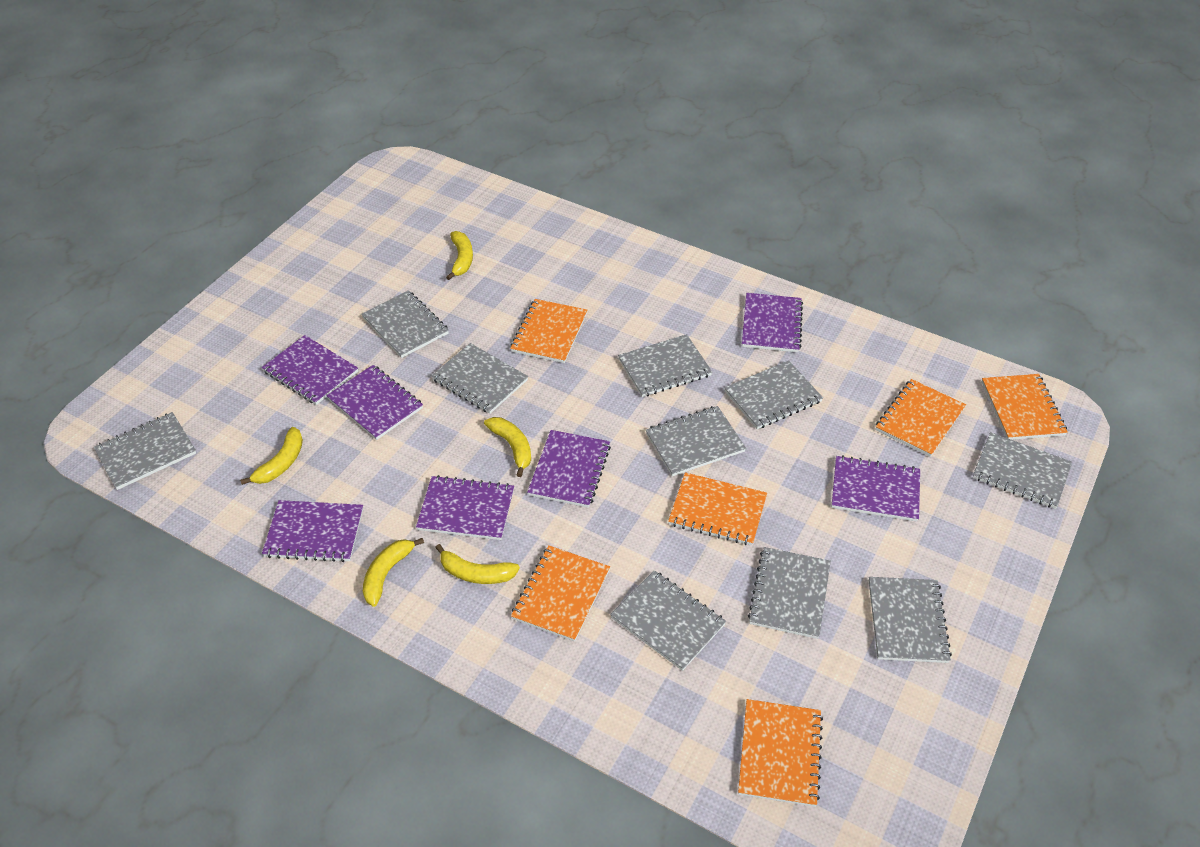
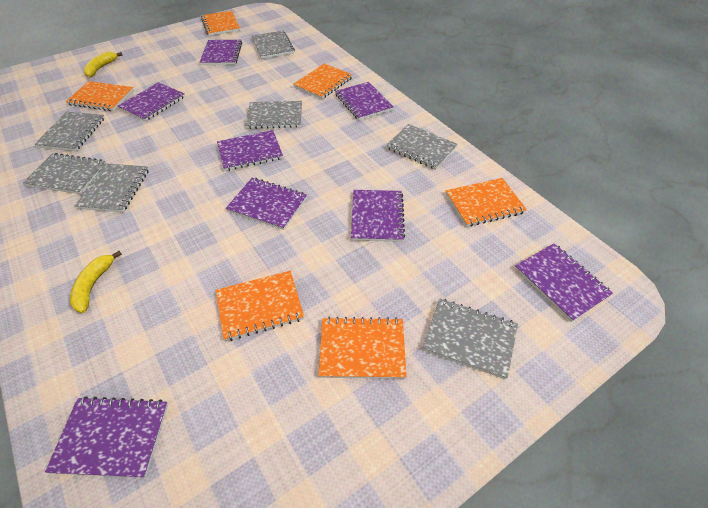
grey notebook: [94,412,196,490] [361,290,449,358] [431,343,528,414] [610,570,726,671] [618,334,712,397] [646,406,746,476] [724,360,823,429] [748,547,831,639] [869,577,952,663] [973,432,1072,509] = 10 -> [23,153,106,194] [34,111,105,151] [75,163,149,212] [245,101,302,129] [252,31,295,59] [386,124,458,170] [423,298,518,379] = 7
purple notebook: [262,335,358,405] [262,500,363,562] [326,365,423,440] [416,475,514,540] [527,430,611,508] [742,293,803,352] [832,455,920,522] = 7 -> [45,396,168,478] [118,82,185,121] [199,40,242,65] [217,130,283,171] [226,178,307,230] [335,82,393,120] [351,190,405,242] [515,243,613,322] = 8
yellow banana: [240,427,303,485] [363,538,424,607] [435,544,520,584] [446,231,473,280] [484,417,531,477] = 5 -> [70,251,122,313] [83,52,123,77] = 2

